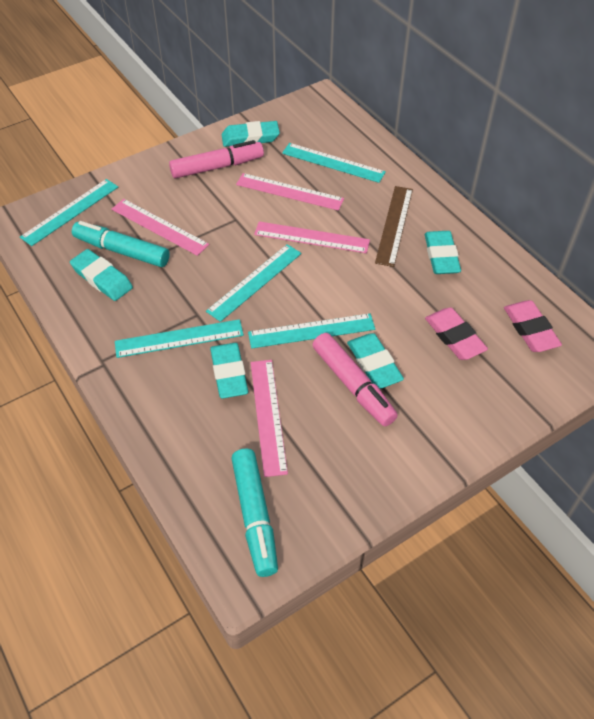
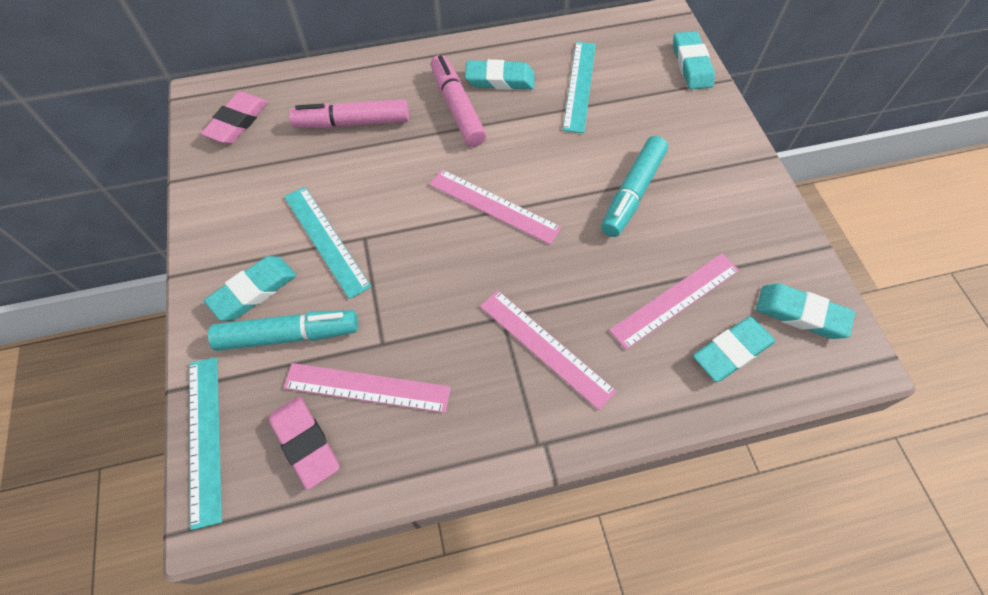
brown ruler: [375,186,413,267] = 1 -> none = 0
turquoise ruler: [20,179,118,246] [115,319,244,358] [206,244,302,322] [248,313,375,348] [282,143,386,183] = 5 -> [189,357,222,530] [284,187,371,299] [563,42,596,133] = 3

